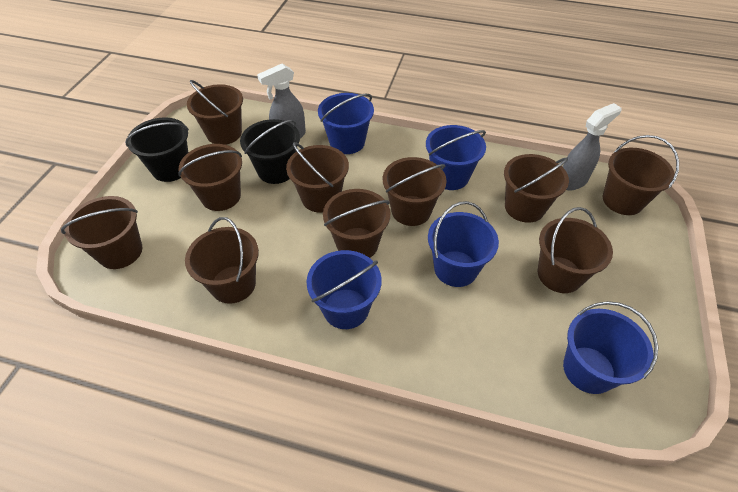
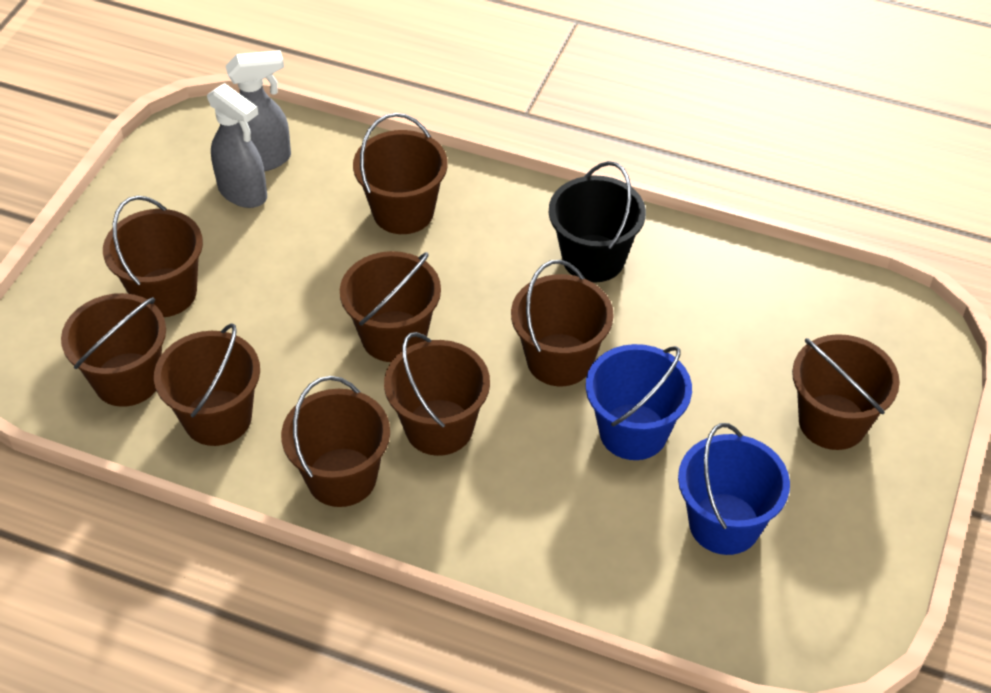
black bucket: [125,117,189,182] [240,119,300,184] = 2 -> [549,161,646,283] = 1
blue bucket: [306,250,382,329] [318,93,374,154] [426,125,486,190] [428,201,499,287] [563,301,658,394] = 5 -> [586,344,692,460] [678,423,790,555] = 2
brown bucket: [61,196,142,269] [178,144,242,211] [185,217,259,304] [187,80,243,145] [286,142,349,212] [323,189,390,258] [383,157,447,226] [504,154,569,223] [538,207,613,293] [603,135,679,215] = 10 -> [61,293,166,407] [103,196,203,317] [154,323,260,446] [281,376,390,507] [340,251,441,362] [353,113,448,234] [384,332,490,456] [511,260,614,386] [792,334,900,450] = 9

